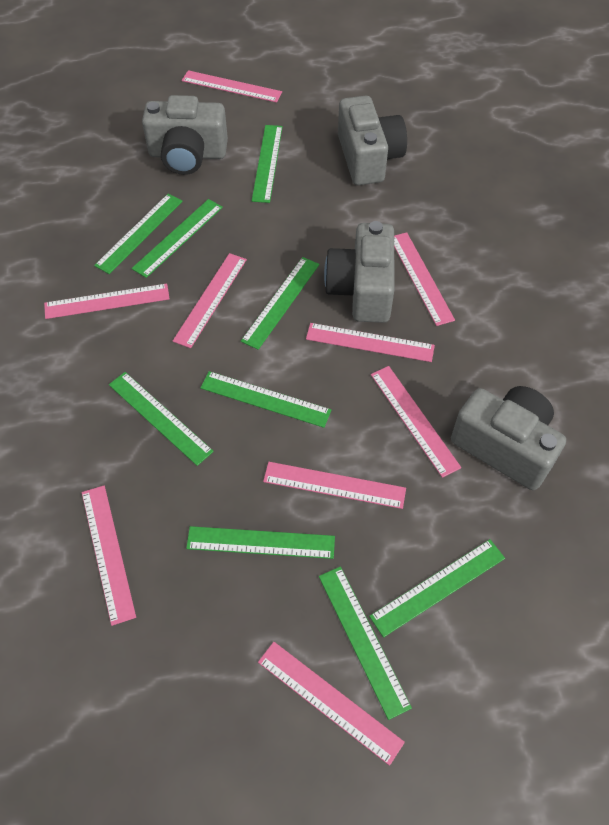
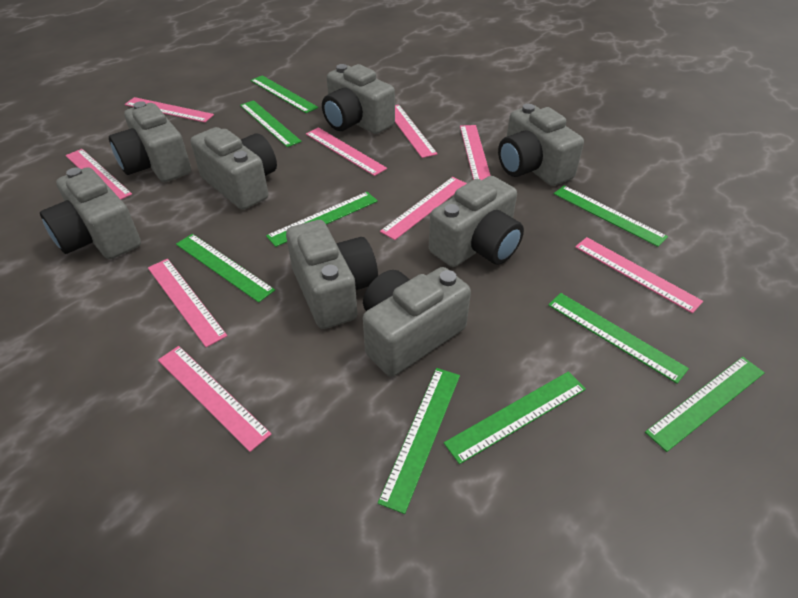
grey camera: [142,95,228,175] [324,221,394,323] [338,96,407,185] [451,386,566,490] = 4 -> [40,167,141,259] [109,101,191,182] [191,127,277,210] [286,220,378,329] [322,64,395,134] [363,267,471,377] [429,176,524,267] [498,104,584,186] = 8

